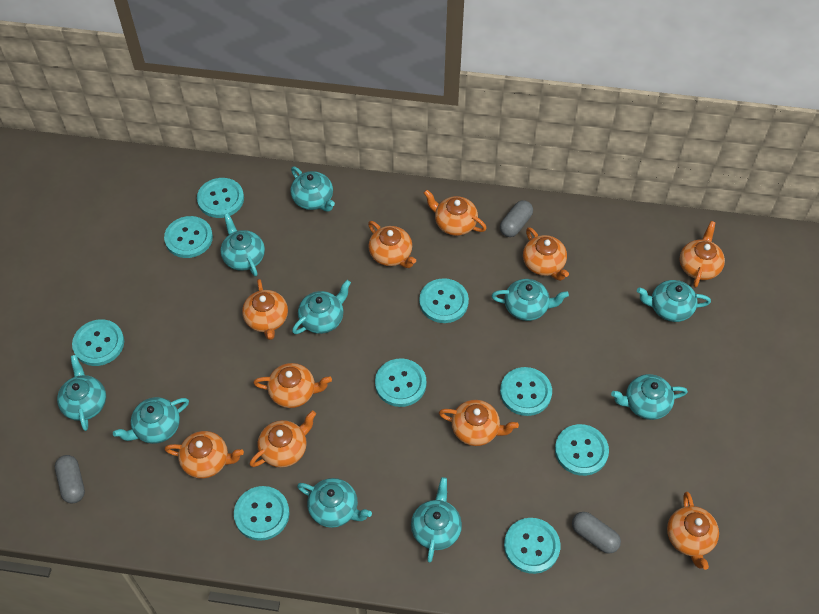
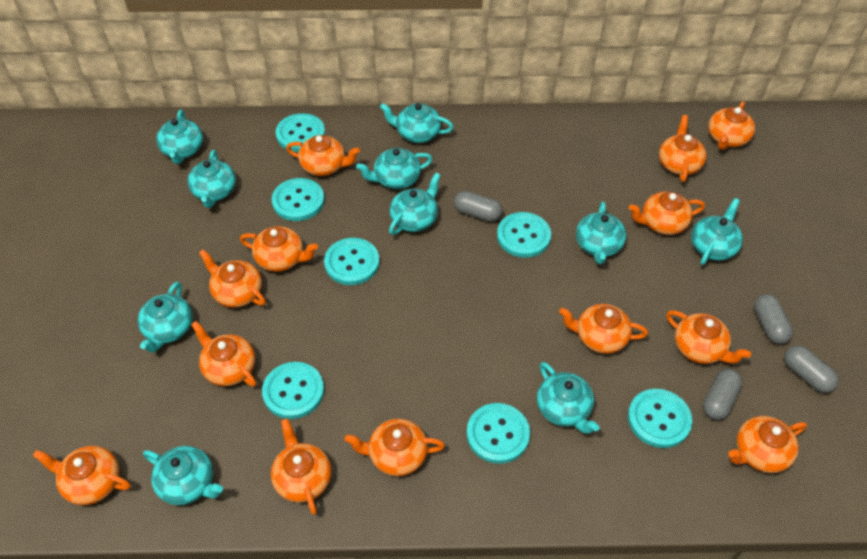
grey capsule: [55,455,85,503] [500,200,533,237] [572,512,621,554] = 3 -> [454,191,502,222] [703,369,742,420] [754,294,793,344] [784,345,839,393] = 4
orange teapot: [164,431,244,479] [242,279,288,340] [250,410,316,468] [253,363,332,408] [368,221,416,268] [424,190,487,236] [439,400,519,446] [523,227,569,281] [667,492,719,570] [680,221,725,288] = 10 -> [33,446,131,505] [191,321,256,387] [199,250,266,308] [240,226,318,272] [271,419,331,515] [286,135,360,176] [345,419,445,476] [559,304,648,354] [629,191,705,235] [659,115,707,182] [666,310,751,364] [708,101,755,150] [728,416,807,473] = 13
turquoise button: [72,319,124,366] [164,216,213,258] [197,178,244,218] [234,486,290,541] [375,358,426,407] [419,278,469,323] [500,367,552,416] [504,518,560,574] [555,424,609,476] = 9 -> [262,362,324,419] [272,178,325,221] [276,113,325,152] [324,238,379,285] [467,403,530,464] [497,212,551,258] [628,389,692,448] = 7

